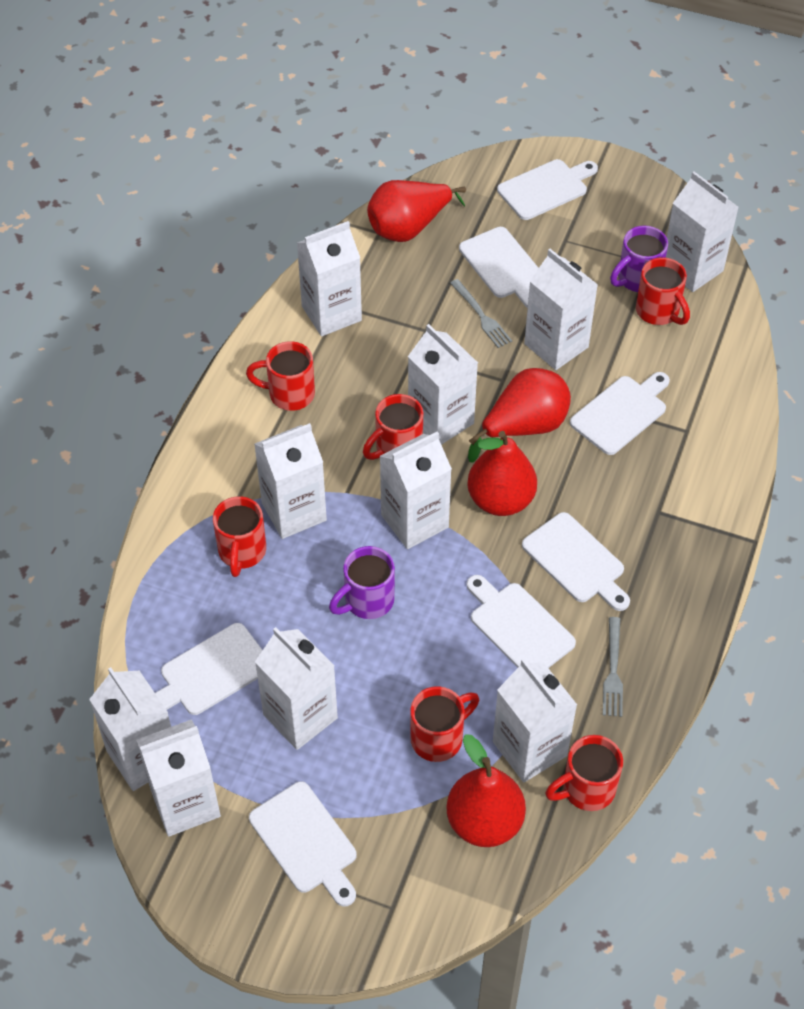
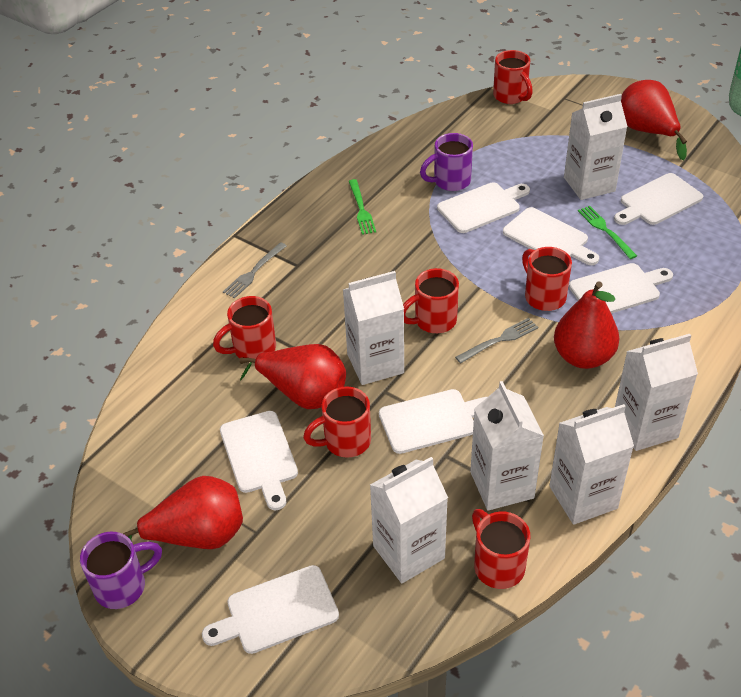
green fork: none = 0 -> [349,179,376,235] [578,206,637,259] = 2
white carton: [89,667,171,791] [136,719,221,837] [254,423,327,539] [255,627,338,750] [297,221,362,336] [380,432,452,549] [408,324,478,445] [493,659,577,782] [524,249,598,370] [666,171,739,292] = 10 -> [343,271,404,385] [370,457,448,583] [470,381,544,511] [549,404,634,525] [564,94,628,200] [615,334,698,451] = 6

